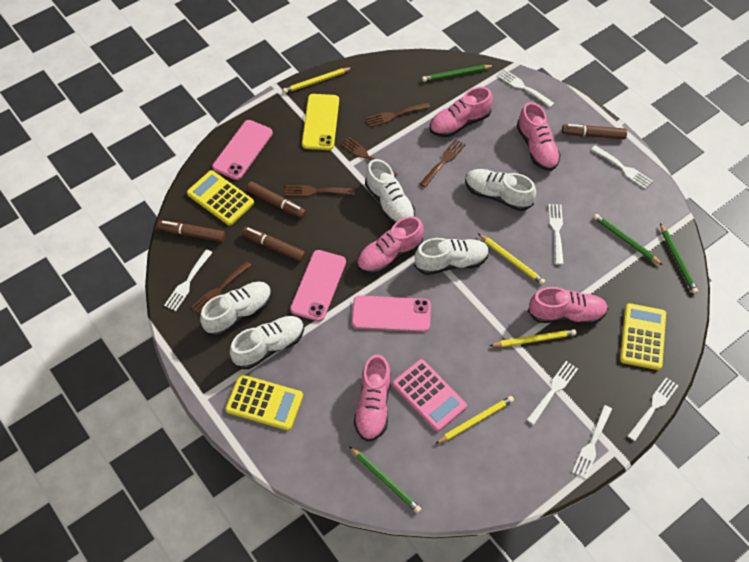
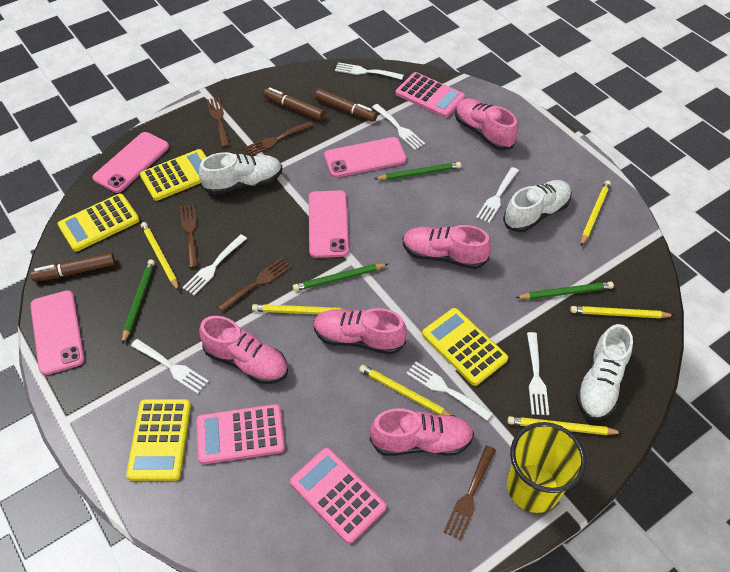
brown marker: [158,220,226,242] [242,227,306,262] [246,182,306,218] [562,124,627,139] = 4 -> [30,252,115,282] [263,87,325,121] [315,89,378,122] = 3
pink calculator: [392,359,467,432] = 1 -> [196,404,285,464] [290,448,386,544] [396,72,465,118] = 3
pink phone: [212,120,273,180] [290,250,346,321] [352,295,431,332] = 3 -> [30,290,85,375] [92,132,169,193] [309,190,349,258] [324,137,407,178] = 4
white shoe: [200,282,272,336] [230,316,304,369] [365,159,415,224] [414,238,489,275] [465,169,536,211] = 5 -> [199,152,282,195] [503,180,572,232] [576,324,633,420] = 3
yellow calculator: [187,170,254,225] [225,374,303,430] [620,303,666,370] = 3 -> [58,193,139,252] [126,399,191,481] [140,149,206,201] [422,308,508,386] = 4
yellow cup: none = 0 -> [507,422,586,513] = 1
yellow pencil: [283,67,353,93] [435,396,514,444] [478,233,545,285] [490,329,576,347] = 4 -> [141,222,179,291] [252,304,350,314] [359,365,451,415] [508,416,622,435] [570,306,675,318] [581,180,611,246] = 6
yellow phone: [302,94,339,150] = 1 -> none = 0

